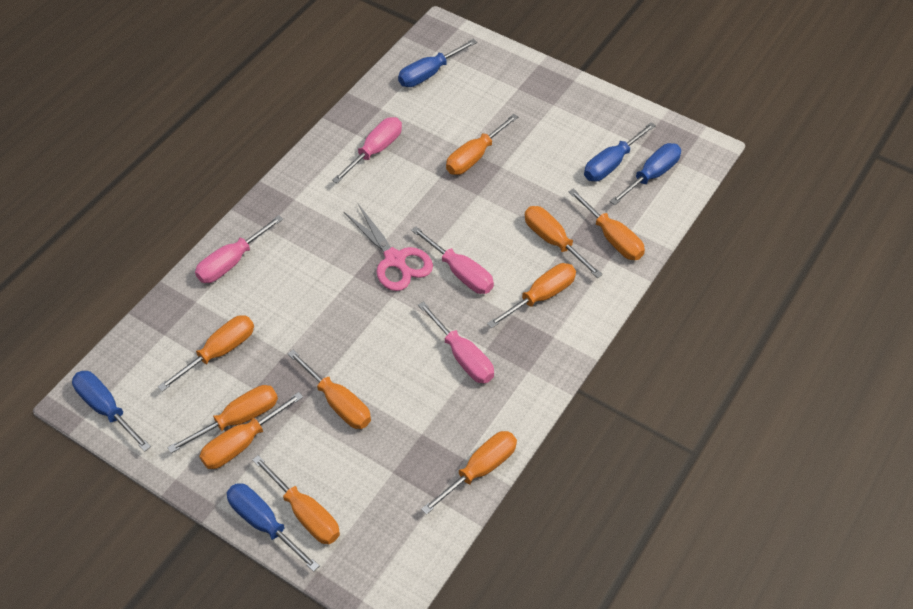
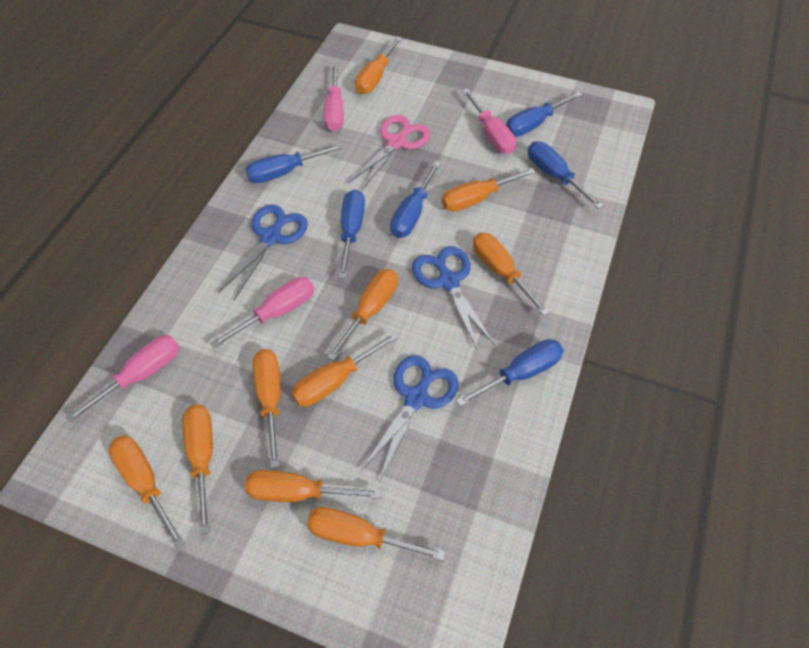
blue scissors: none = 0 -> [218,205,308,300] [360,355,459,482] [412,246,495,351] = 3
blue screwdriver: [72,371,151,452] [227,483,320,572] [398,39,477,87] [584,122,656,181] [610,143,681,205] = 5 -> [246,143,343,183] [338,190,365,279] [390,161,441,238] [456,339,564,407] [506,91,582,137] [528,141,604,209] = 6

